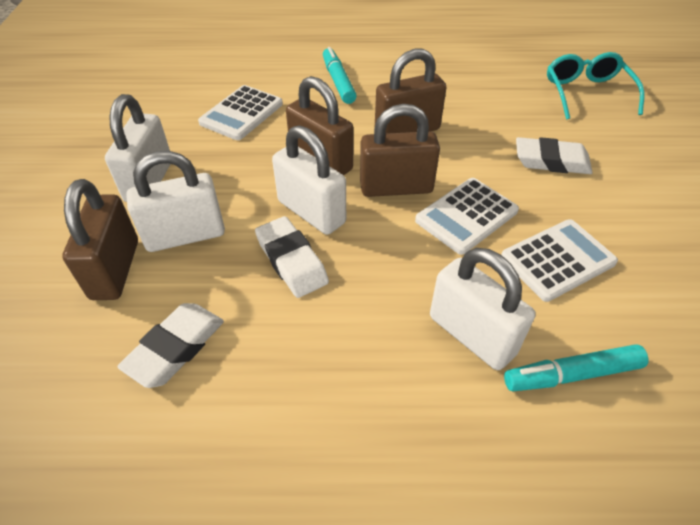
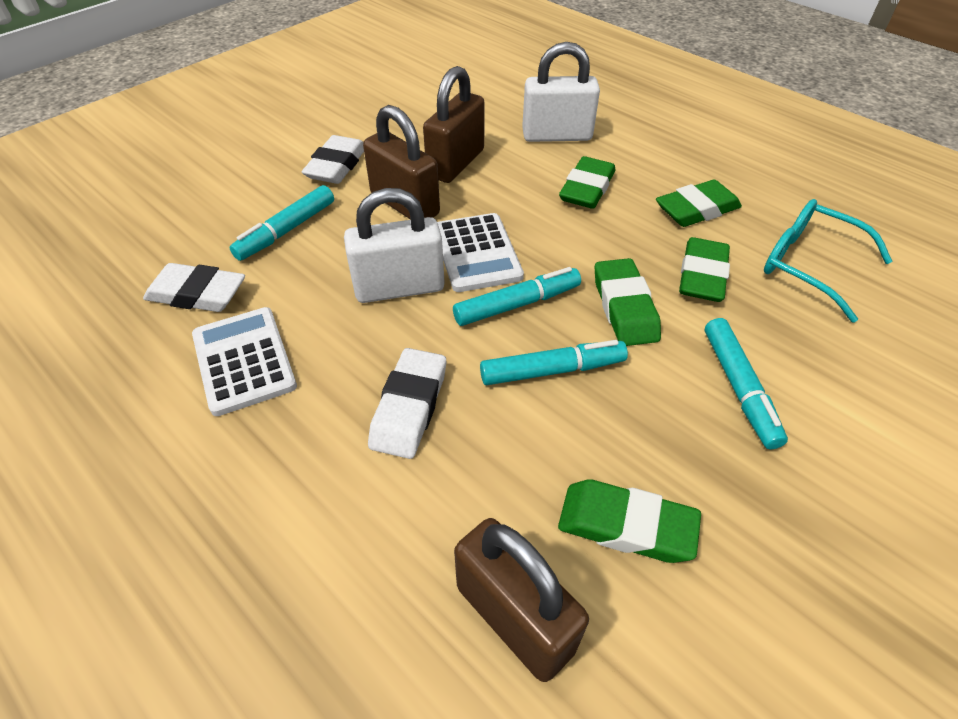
brown padlock: [62,179,138,300] [286,76,354,175] [360,104,440,197] [375,49,447,134] = 4 -> [363,105,440,219] [423,66,485,183] [454,518,589,682] = 3
green eraser: none = 0 -> [558,479,701,563] [559,156,616,209] [595,258,661,346] [656,180,742,227] [679,237,730,302] = 5
turquoise marker: [323,47,357,104] [504,344,649,391] = 2 -> [230,185,334,261] [453,267,581,326] [480,340,628,385] [705,318,788,449] = 4
white calculator: [198,85,283,140] [415,178,519,255] [501,219,618,302] = 3 -> [192,307,297,416] [437,213,524,292] = 2
white padlock: [105,94,170,202] [126,151,225,252] [272,125,346,235] [430,248,536,370] = 4 -> [344,188,445,303] [522,42,600,142] = 2

